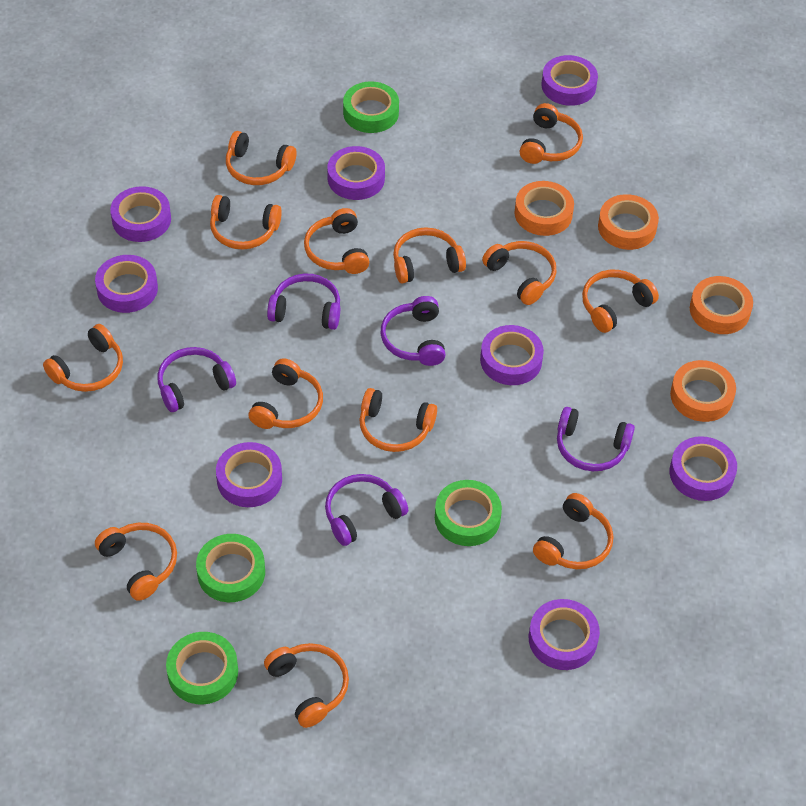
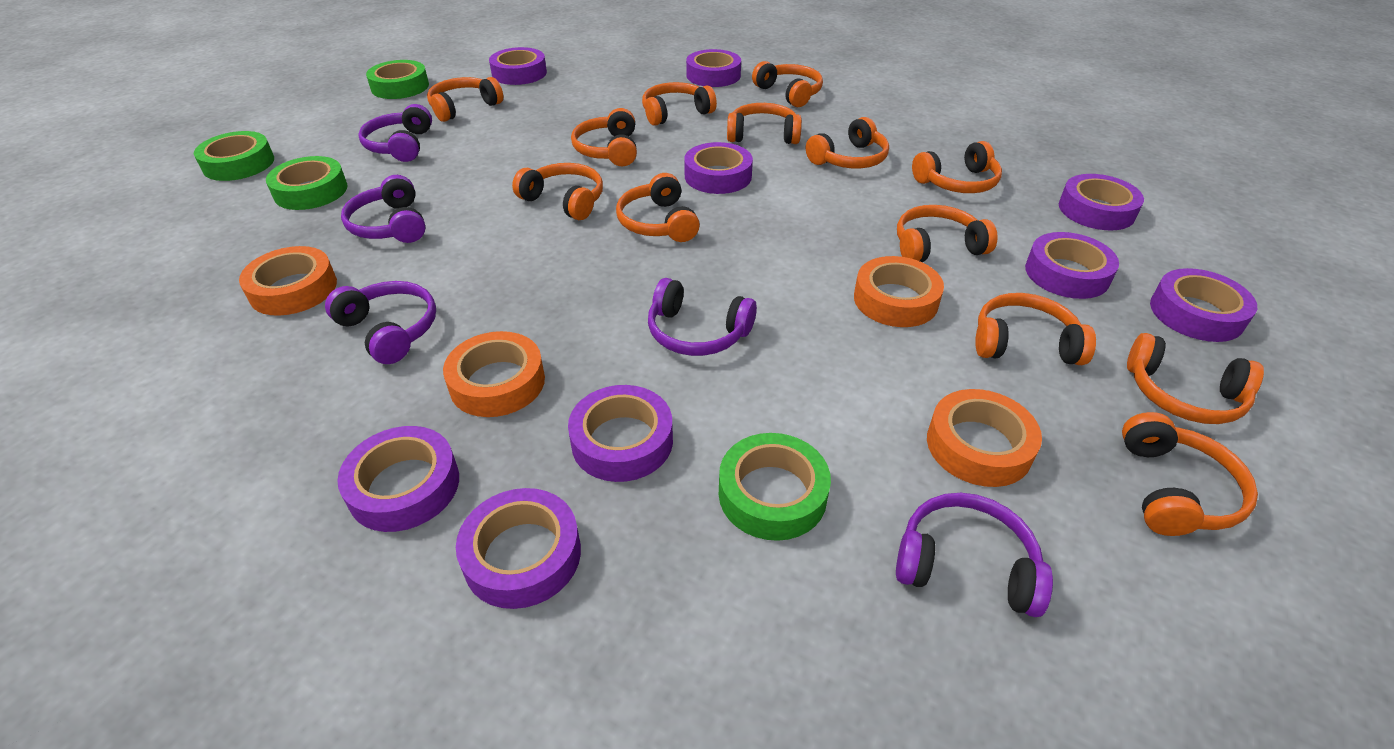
purple tape: [95,255,158,313] [110,186,171,242] [216,442,282,507] [327,146,385,200] [480,325,544,385] [529,599,600,670] [541,55,598,106] [669,436,737,501] = 8 -> [337,426,459,532] [456,488,581,609] [489,47,547,85] [568,385,673,482] [684,142,753,194] [686,49,741,87] [1025,232,1119,299] [1059,174,1144,230] [1150,268,1257,342] = 9

